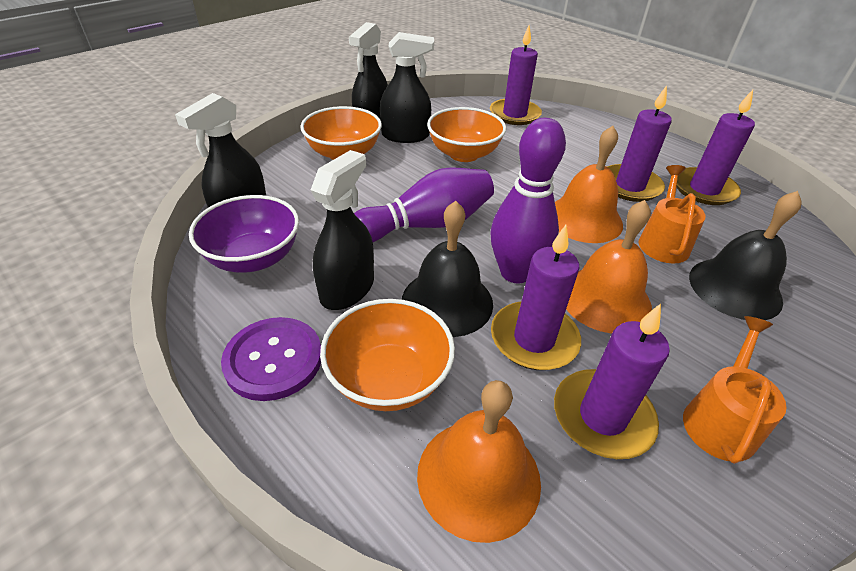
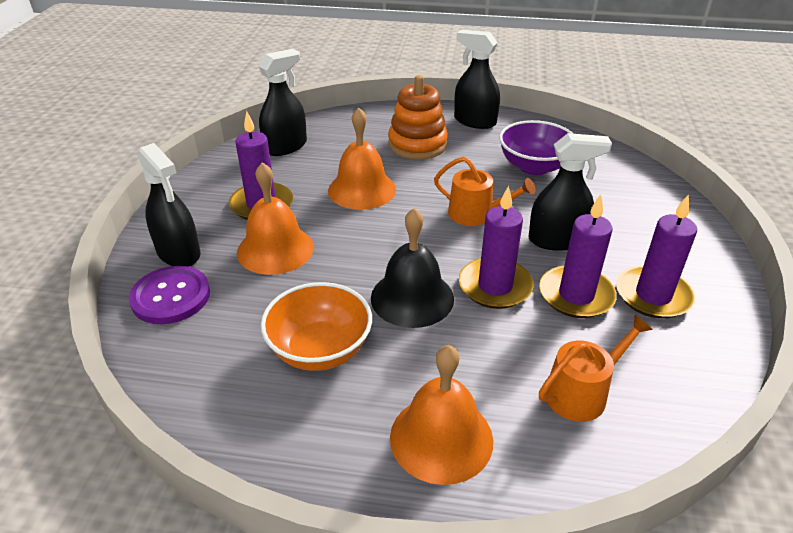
black bell: [402,201,493,337] [689,191,802,320] = 2 -> [371,208,454,328] = 1
orange bowl: [300,106,382,160] [320,299,455,411] [427,107,506,162] = 3 -> [261,282,372,371] = 1
orange stacking toy: none = 0 -> [388,75,448,160] = 1
purple bowling pin: [354,167,494,242] [491,118,566,283] = 2 -> none = 0
purple candle: [490,26,542,125] [491,225,581,370] [554,304,670,459] [607,85,672,202] [676,90,755,205] = 5 -> [229,111,293,220] [459,186,534,309] [539,194,617,318] [616,194,697,319] = 4

